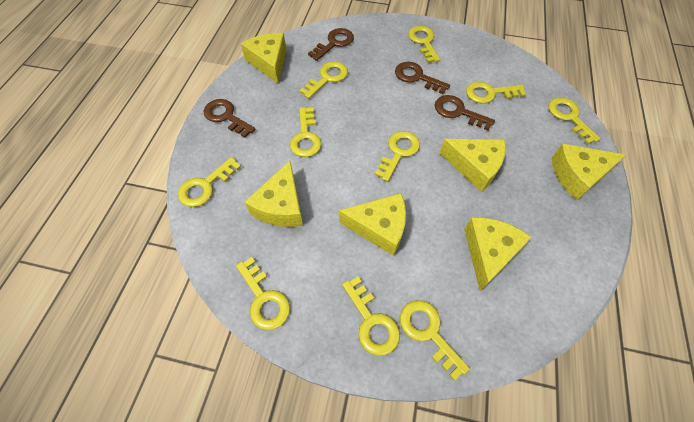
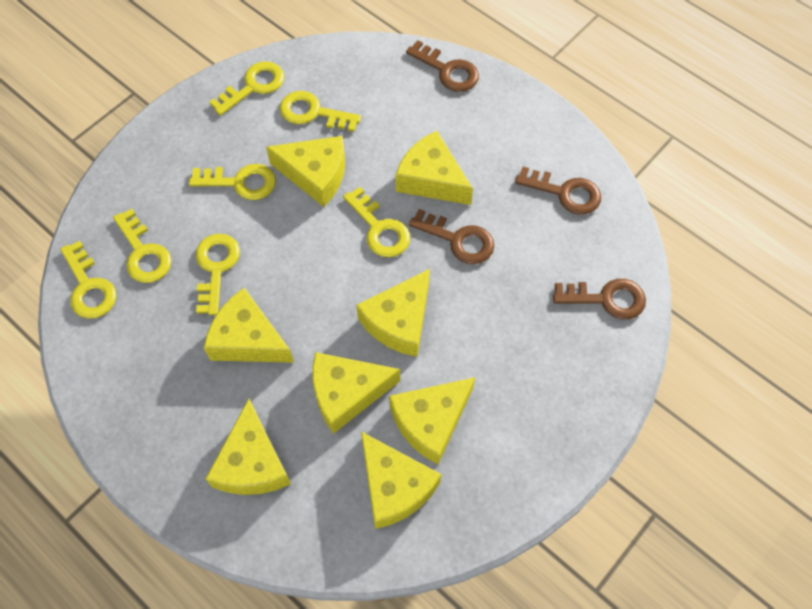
yellow cheese: [241,33,286,83] [245,161,303,227] [339,193,406,256] [440,139,506,192] [464,217,532,291] [552,143,626,200] = 6 -> [204,288,294,363] [205,399,291,495] [266,136,345,207] [312,352,400,434] [356,269,430,357] [361,432,441,529] [389,377,475,464] [395,131,473,205] = 8
yellow key: [178,157,241,207] [236,257,290,330] [290,107,322,157] [299,61,348,99] [342,277,400,356] [375,131,420,182] [400,300,470,381] [408,26,440,63] [466,81,526,104] [548,97,601,144] = 10 -> [60,241,116,319] [113,208,171,283] [189,164,276,200] [195,234,240,315] [209,61,284,116] [280,91,361,132] [343,187,410,258] = 7

